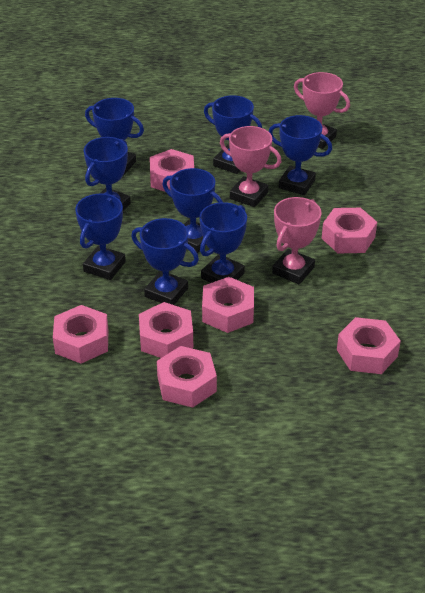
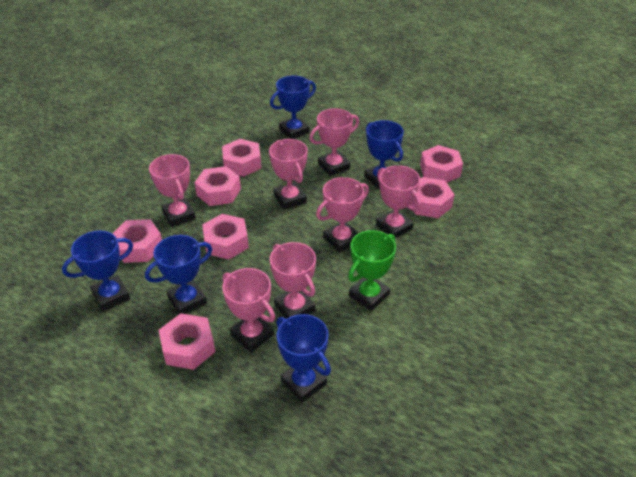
blue trophy: [75,194,126,280] [84,137,131,211] [85,98,144,176] [131,218,199,305] [162,168,223,253] [199,202,247,283] [204,95,262,174] [269,115,332,195] = 8 -> [62,231,133,311] [145,235,212,314] [270,76,316,139] [276,314,331,403] [364,120,404,189] = 5
green trophy: none = 0 -> [348,230,396,311] = 1
pink trophy: [220,126,282,207] [272,197,322,285] [294,72,350,149] = 3 -> [149,154,196,227] [222,268,275,352] [269,139,308,210] [270,242,316,319] [309,108,359,176] [316,177,369,253] [376,165,421,238] = 7

